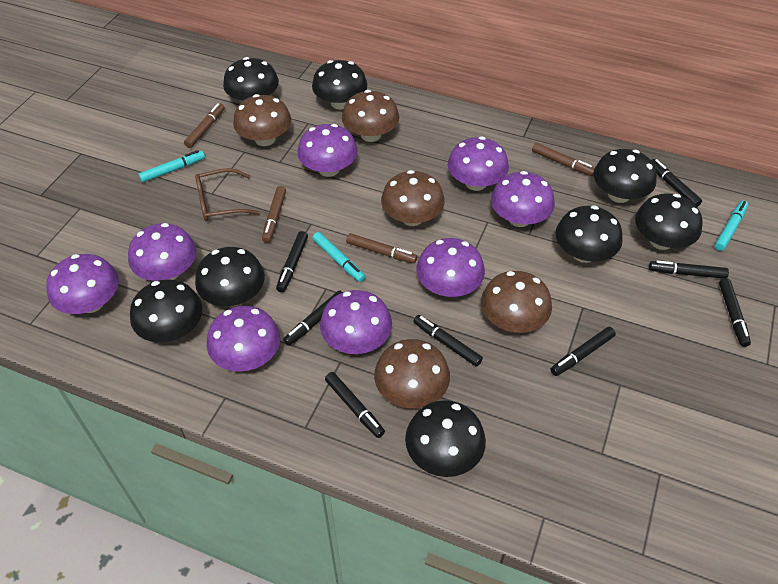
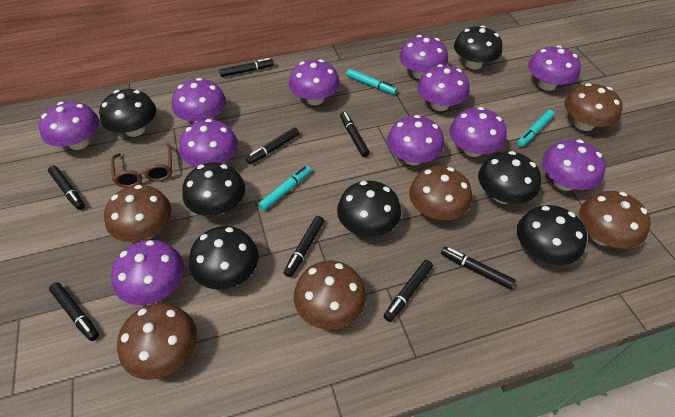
black mushroom: [130,279,202,342] [195,247,265,306] [223,57,279,100] [312,60,367,110] [405,400,486,477] [556,205,623,263] [593,149,657,203] [635,193,703,250] = 8 -> [99,89,156,137] [182,162,245,216] [189,226,259,290] [337,181,401,237] [454,25,502,69] [478,151,541,204] [517,205,587,265] = 7
brown marker: [184,103,225,148] [262,186,286,243] [346,233,417,264] [532,143,595,176] = 4 -> none = 0
brown mushroom: [233,94,291,146] [342,90,399,142] [374,339,450,409] [381,170,445,226] [481,271,552,333] = 5 -> [104,185,172,242] [117,303,197,380] [294,260,366,330] [409,166,472,220] [564,83,622,131] [579,191,651,249] = 6
purple mushroom: [46,254,119,314] [128,223,197,281] [207,306,280,372] [297,124,358,177] [320,290,392,354] [416,238,485,297] [448,136,509,191] [491,171,555,227] = 8 -> [39,101,99,150] [111,240,184,305] [172,78,226,123] [179,119,238,167] [289,59,340,105] [387,115,444,165] [399,35,448,79] [417,64,469,111] [449,107,507,157] [528,45,581,91] [542,139,606,191] = 11

